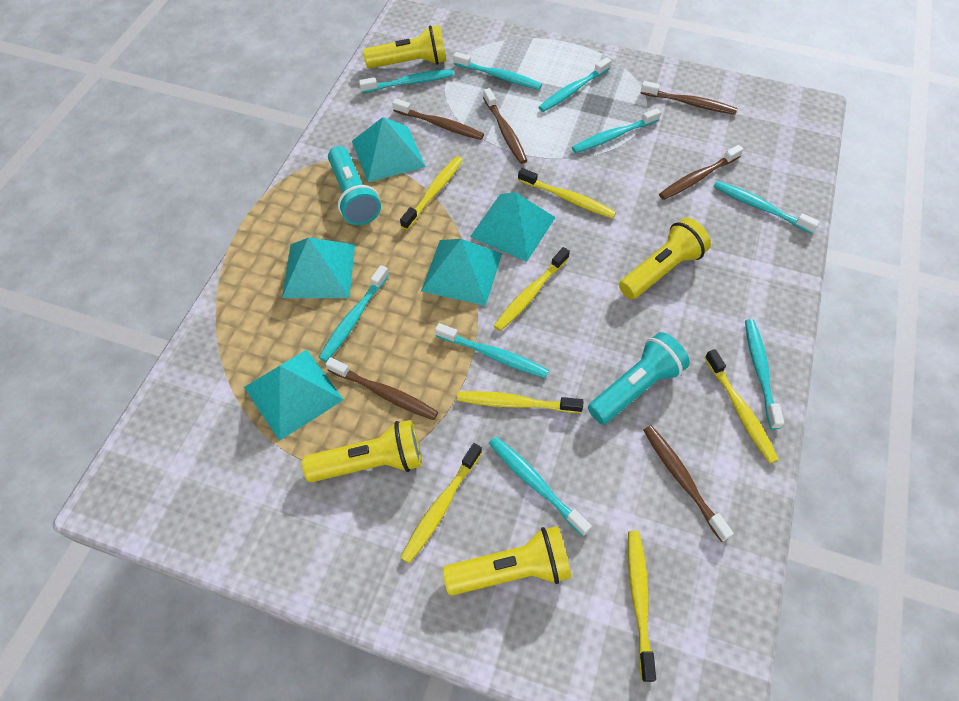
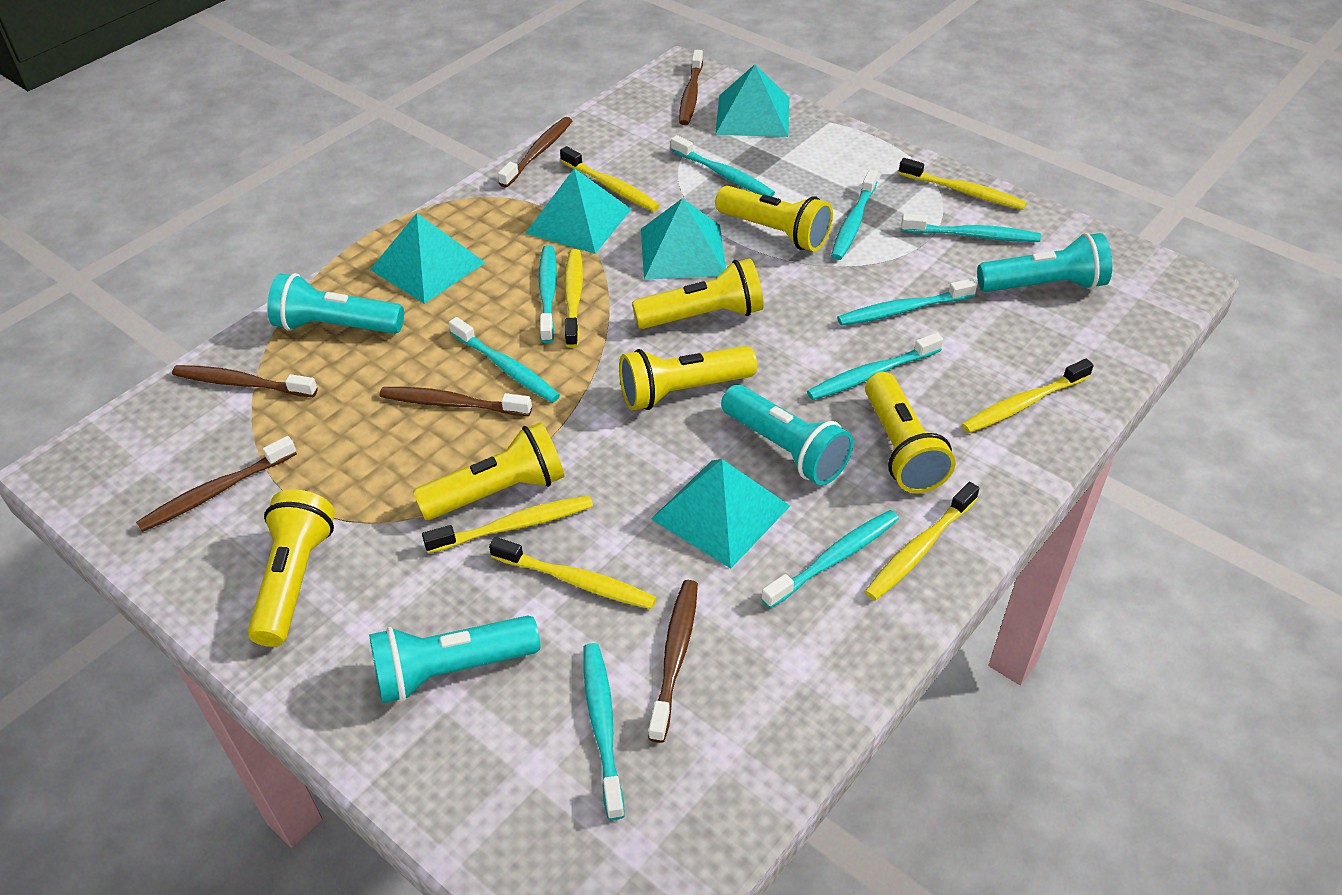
turquoise flashlight: [328,146,381,225] [588,332,690,425] = 2 -> [267,273,404,334] [369,616,540,703] [721,385,854,485] [977,233,1112,292] = 4
yellow flashlight: [302,420,422,482] [363,25,447,69] [443,526,571,596] [619,218,711,299] = 4 -> [248,489,335,647] [413,422,564,520] [619,346,757,410] [632,258,764,329] [715,186,833,251] [865,372,955,493] = 6

